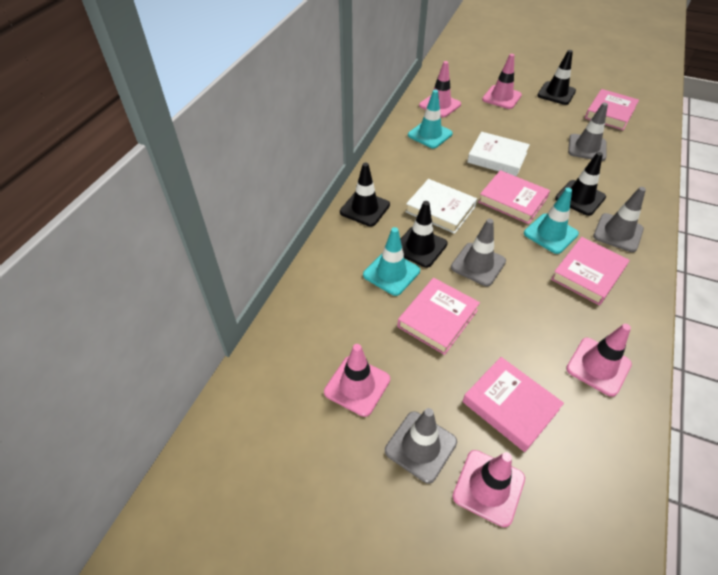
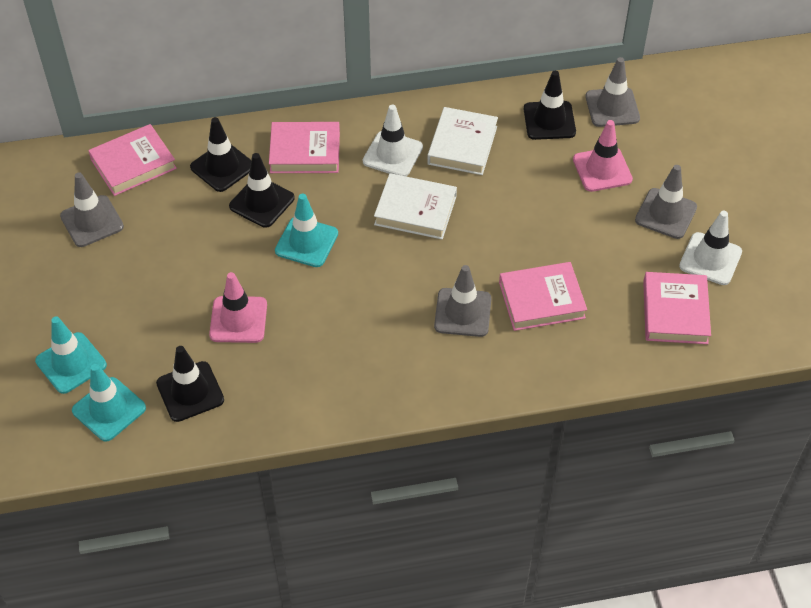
pink book: [397,278,480,355] [462,357,564,452] [478,170,550,224] [551,237,630,305] [585,89,639,130] = 5 -> [88,124,177,196] [269,122,340,173] [499,262,587,331] [643,272,711,344] = 4
pink traffic cone: [324,344,390,417] [419,61,461,117] [453,450,525,527] [482,54,522,109] [566,324,632,397] = 5 -> [209,272,267,343] [573,120,633,192] = 2
white traffic cone: none = 0 -> [363,105,423,176] [679,211,742,285] = 2

